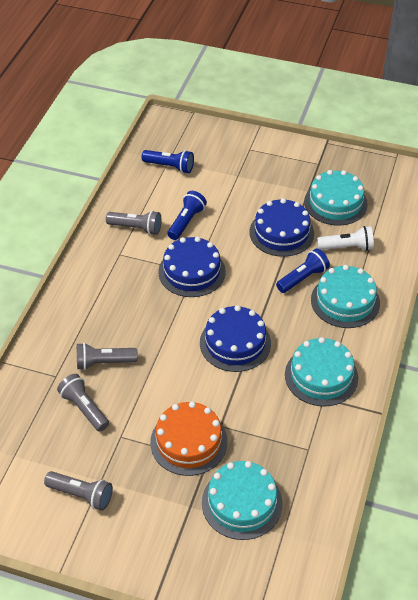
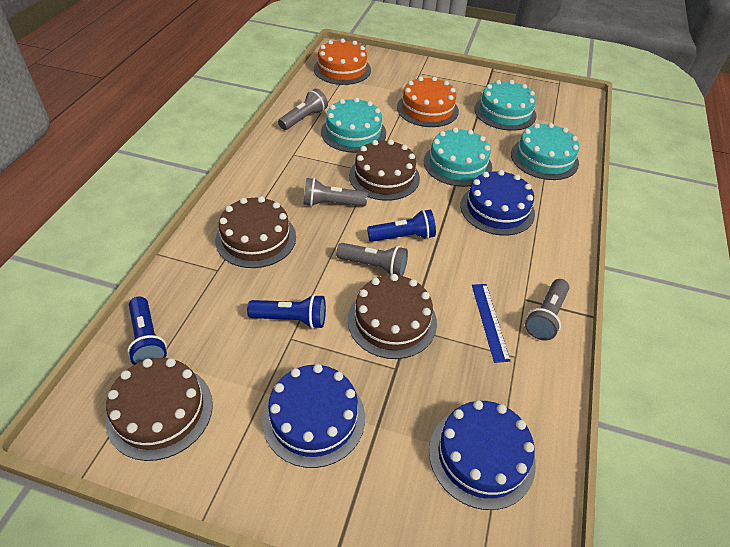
blue ruler: none = 0 -> [472,284,510,363] = 1
brown cake: none = 0 -> [106,358,213,461] [215,196,296,268] [348,274,437,359] [349,139,420,201] = 4
orange cake: [150,401,227,476] = 1 -> [314,38,371,85] [397,76,459,127] = 2
white flashlight: [317,226,374,251] = 1 -> none = 0

